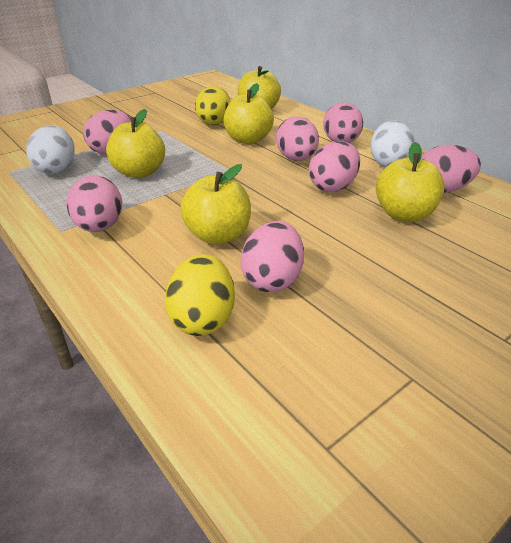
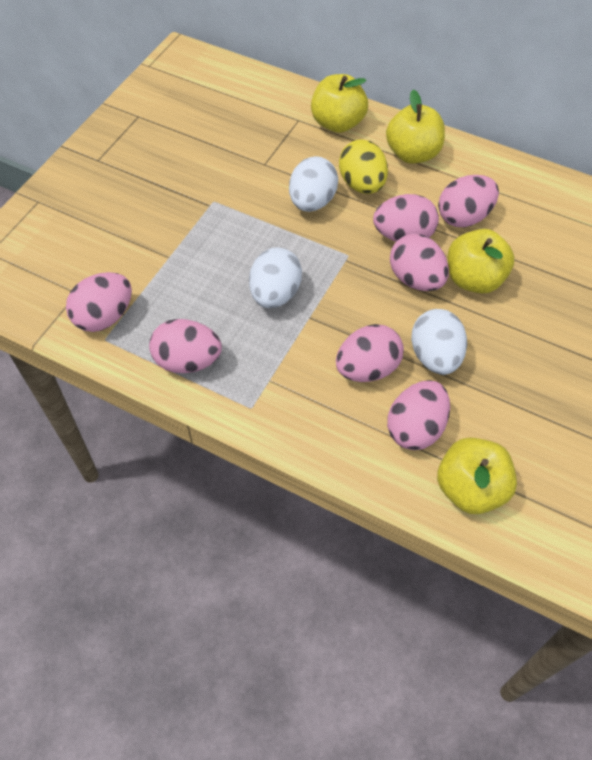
white egg: [26,125,74,174] [370,120,415,167] = 2 -> [249,247,302,308] [289,156,338,212] [411,309,467,375] = 3
yellow apple: [106,109,165,178] [180,164,251,244] [224,83,274,144] [237,66,281,109] [376,142,445,222] = 5 -> [311,74,368,133] [386,89,445,164] [437,437,517,514] [448,229,515,294] = 4
yellow egg: [165,254,235,336] [195,86,231,125] = 2 -> [339,139,388,194] = 1

